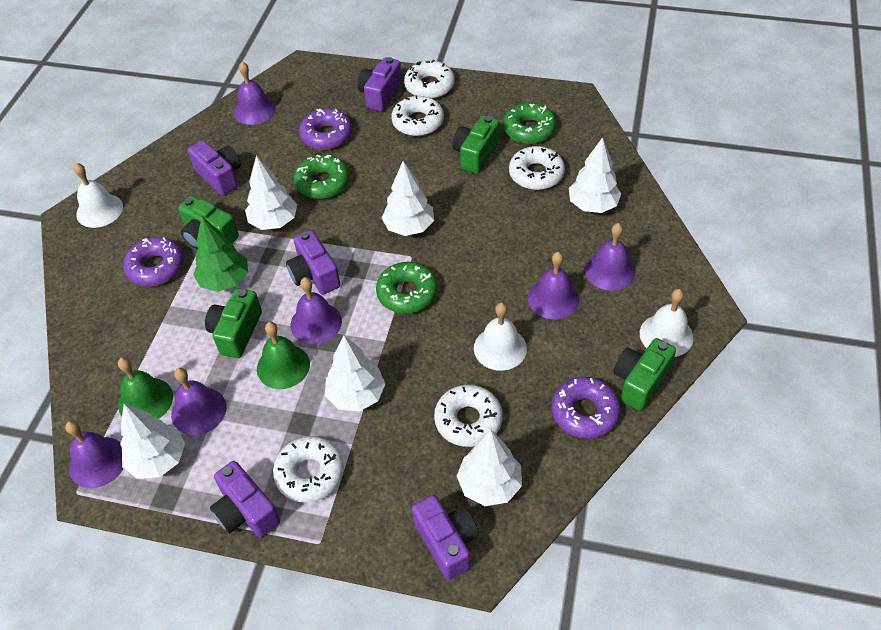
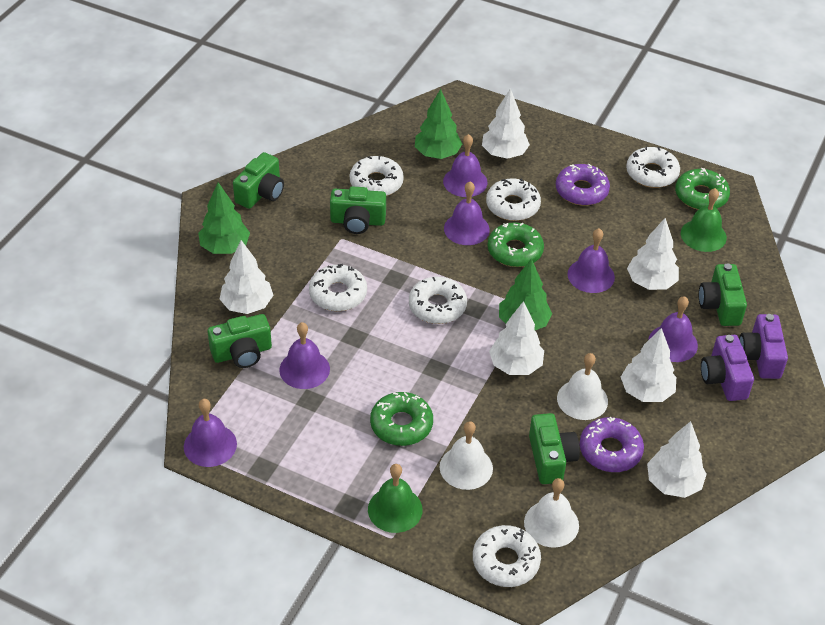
green camera: [178,196,239,249] [205,288,262,358] [452,115,500,174] [614,338,676,411] = 4 -> [208,314,272,368] [233,152,284,209] [330,186,386,234] [529,413,580,484] [699,263,747,326] = 5
green tree: [193,217,248,292] = 1 -> [198,182,250,254] [415,89,462,159] [499,258,552,330] = 3
purple camera: [188,140,241,196] [210,461,280,538] [286,230,341,295] [357,57,402,112] [412,495,479,580] = 5 -> [701,335,754,401] [739,314,788,379] = 2
purple donut: [123,237,184,286] [299,109,352,150] [551,377,621,439] = 3 -> [556,164,610,206] [580,417,644,472] = 2
white donut: [273,436,344,502] [391,95,444,136] [404,60,455,99] [434,385,503,447] [509,146,565,190] = 5 -> [309,264,367,311] [350,156,404,196] [409,277,467,324] [473,525,541,587] [486,178,541,221] [626,147,680,188] = 6

